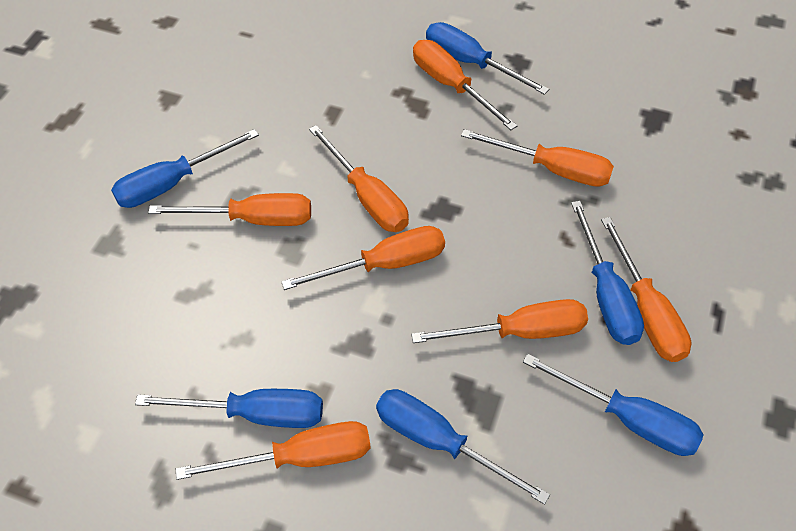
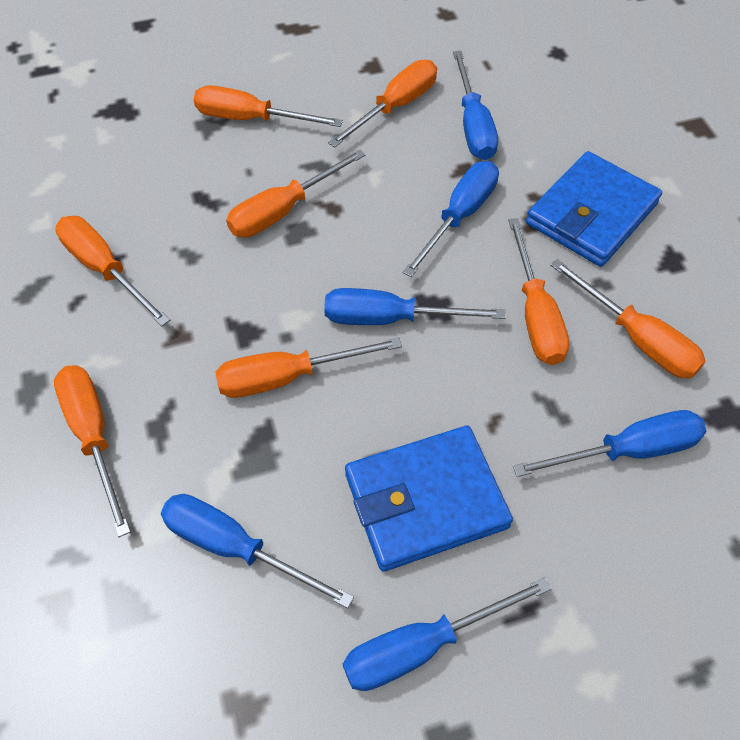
blue wallet: none = 0 -> [345,426,513,571] [526,151,662,267] = 2

